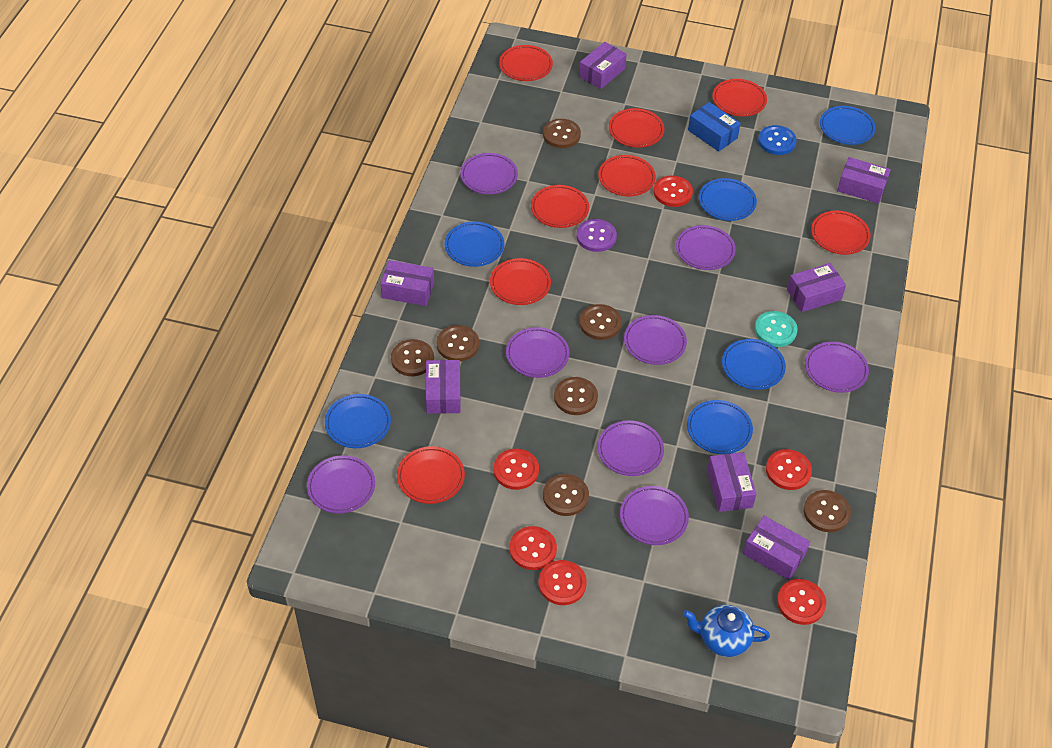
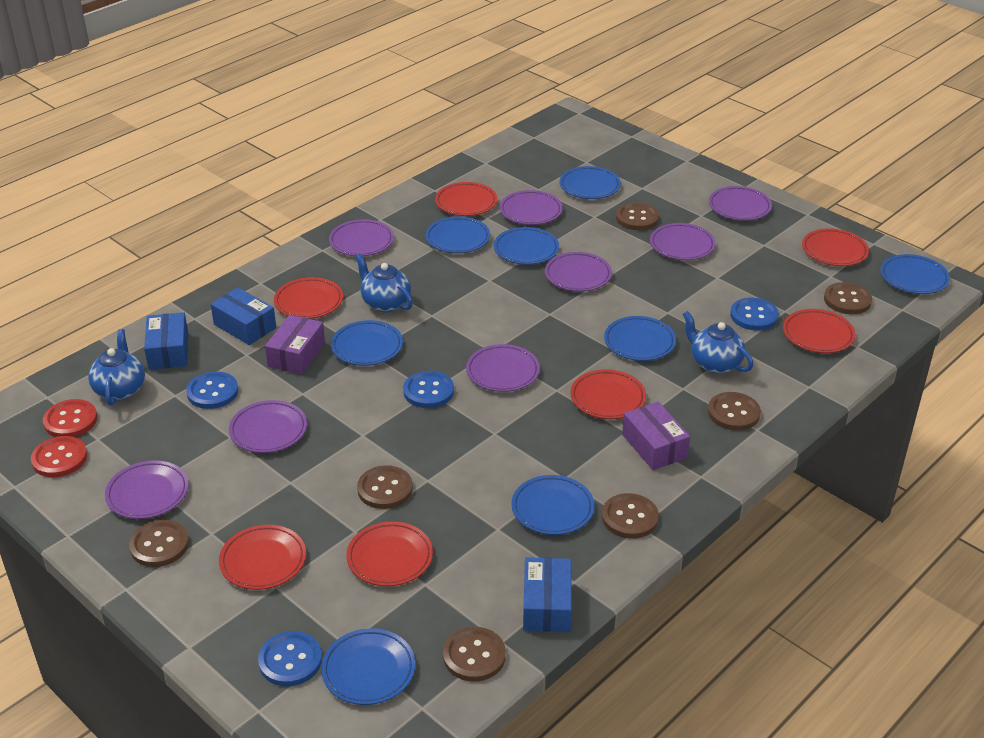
blue box: [688,102,741,152] = 1 -> [144,312,188,370] [210,288,276,345] [523,557,572,632] = 3
blue button: [758,125,797,155] = 1 -> [186,371,238,409] [258,631,322,686] [403,371,454,408] [730,298,779,330] = 4
blue plate: [325,394,391,448] [445,222,504,267] [687,400,753,454] [699,178,757,221] [722,339,786,390] [820,106,876,145] = 6 -> [321,628,415,705] [331,320,403,366] [426,216,490,253] [494,227,559,265] [511,475,594,535] [559,166,621,199] [604,316,676,361] [880,254,950,294] = 8
blue teapot: [683,605,770,657] = 1 -> [88,329,145,406] [355,253,413,312] [683,311,753,374] = 3
purple box: [381,260,434,306] [426,360,461,414] [579,42,627,89] [707,452,757,512] [743,516,810,580] [787,263,846,312] [837,157,891,204] = 7 -> [265,315,325,375] [622,402,690,470] = 2
purple button: [576,219,617,252] = 1 -> none = 0
red button: [494,449,539,490] [510,526,557,570] [539,560,587,605] [653,176,693,207] [766,449,812,490] [777,579,826,625] = 6 -> [31,436,87,477] [43,399,97,437] = 2
red plate: [397,446,465,504] [490,258,551,305] [499,45,553,81] [531,185,589,228] [598,155,656,196] [609,108,664,148] [712,79,767,116] [811,211,871,255] = 8 -> [219,525,306,590] [274,277,343,319] [346,521,433,586] [435,182,497,216] [570,369,646,419] [783,309,856,353] [802,228,869,266] = 7
turquoise button: [755,311,798,347] = 1 -> none = 0

